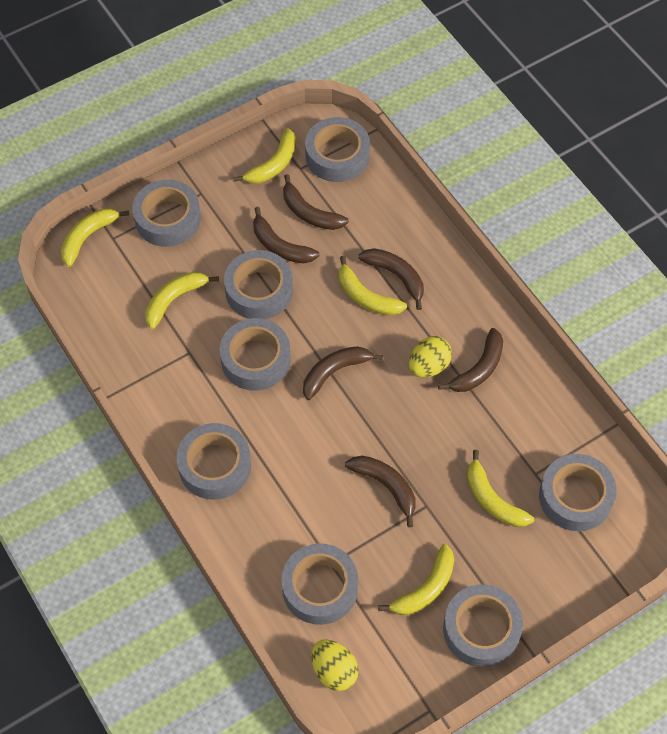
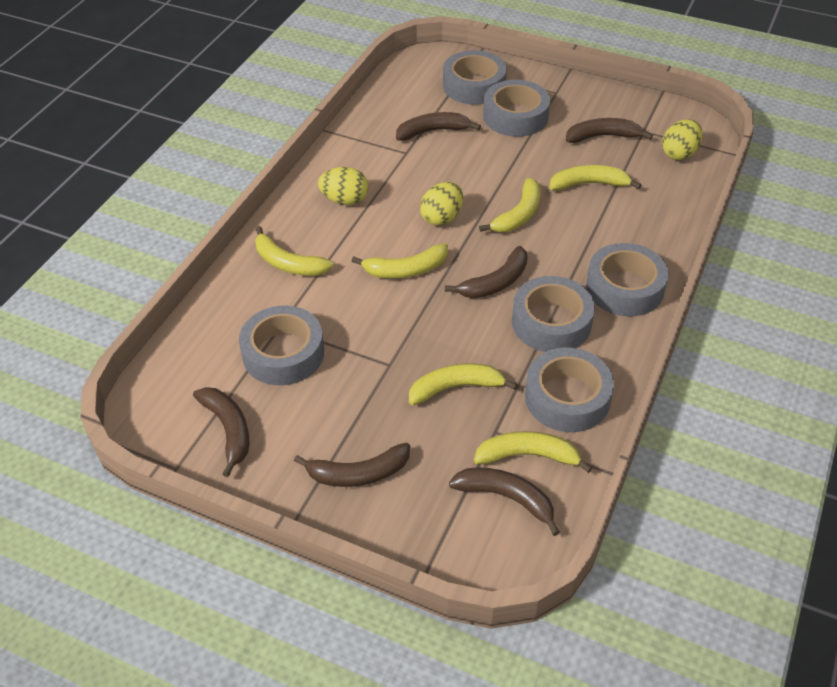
grey tape: [132,179,201,247] [176,423,251,500] [220,318,291,391] [224,250,293,319] [281,543,358,625] [305,117,370,182] [443,584,523,667] [539,454,617,532] = 8 -> [239,306,324,385] [443,50,507,105] [483,80,550,137] [512,276,595,352] [525,348,614,432] [586,243,669,316] = 6
yellow egg: [311,639,359,691] [409,336,452,378] = 2 -> [318,167,368,205] [420,182,463,226] [662,119,703,160] = 3

